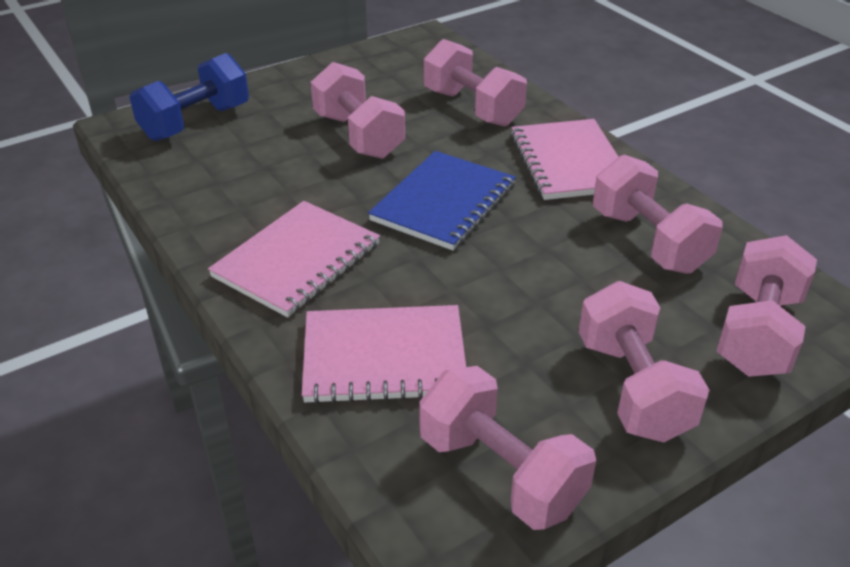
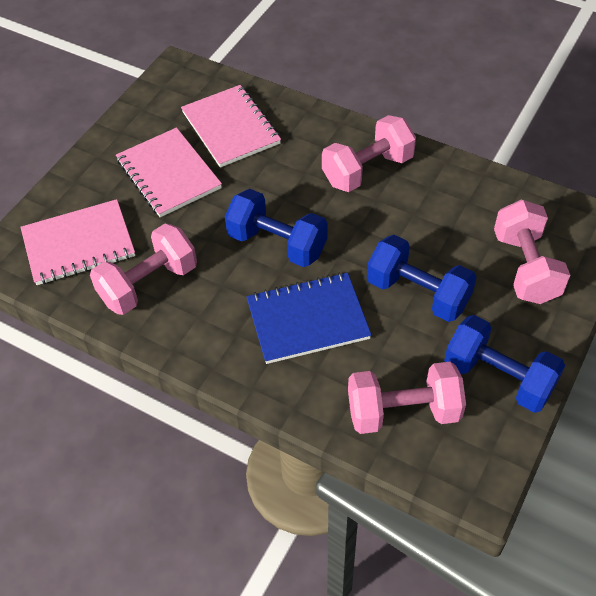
blue dumbbell: [130,53,249,141] = 1 -> [225,189,328,267] [367,235,477,322] [444,315,565,413] = 3
pink dumbbell: [311,62,405,159] [419,366,596,530] [424,39,527,126] [578,281,710,442] [593,155,723,274] [716,235,817,377] = 6 -> [90,223,197,315] [322,115,416,192] [348,362,466,434] [494,200,570,304] = 4

